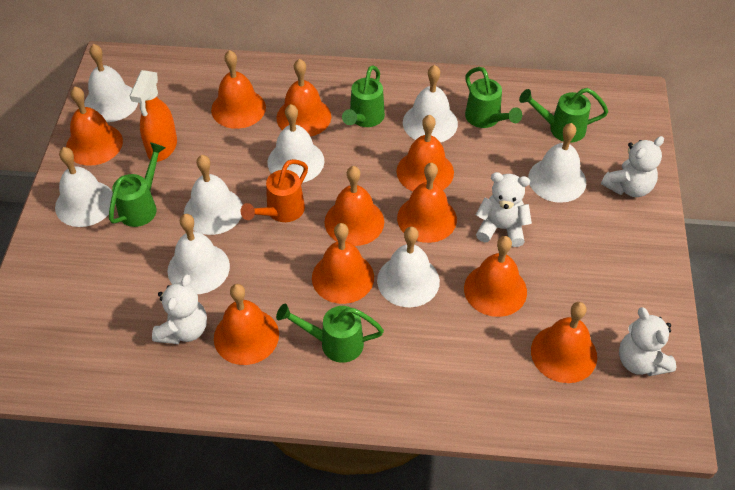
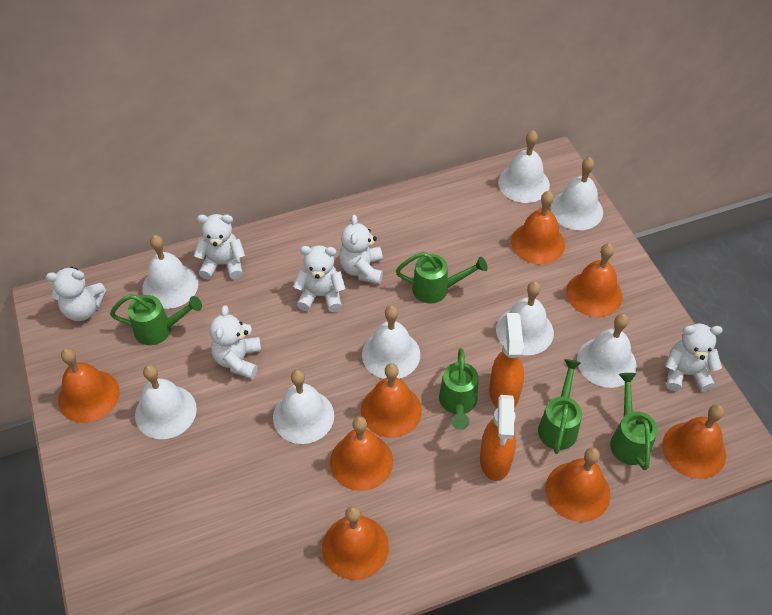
orange bell: [66,86,123,166] [211,50,266,129] [214,284,279,365] [276,59,331,137] [312,223,374,304] [325,166,384,246] [396,115,454,192] [397,163,457,243] [464,236,527,317] [531,302,597,383] = 10 -> [58,348,120,423] [322,506,389,580] [330,416,393,491] [361,363,422,438] [511,191,565,264] [546,447,610,522] [566,243,623,317] [662,404,726,479] = 8
orange spray bottle: [130,70,177,162] = 1 -> [480,395,516,481] [489,313,524,408] = 2
orange watering can: [240,159,308,222] = 1 -> none = 0
white teddy bear: [152,274,207,344] [476,172,532,247] [601,136,664,197] [619,307,676,376] = 4 -> [46,266,106,321] [194,214,245,279] [210,305,261,379] [293,245,346,312] [339,215,383,284] [665,323,723,391] = 6

